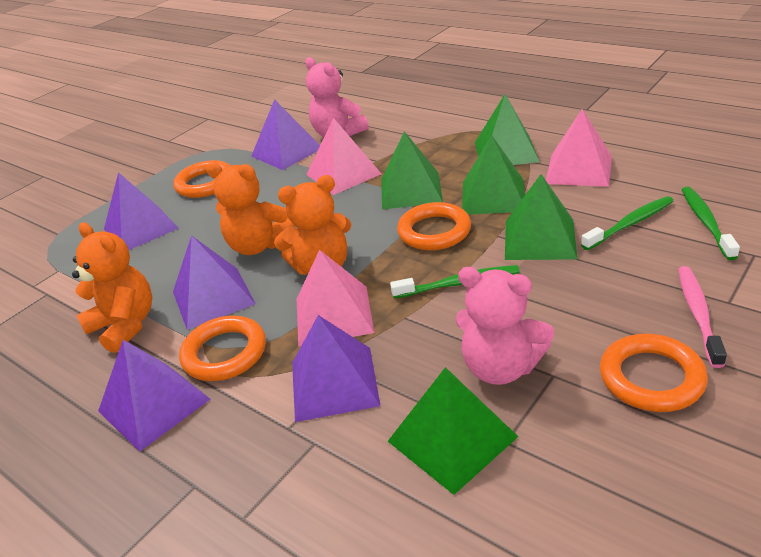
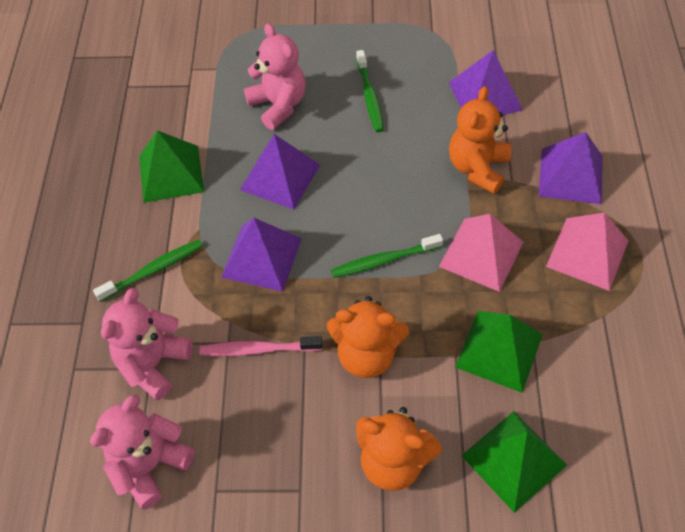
green pyramid: [381,131,443,210] [388,367,519,495] [462,135,525,215] [475,94,540,165] [505,174,577,260] = 5 -> [139,130,204,203] [455,311,543,393] [461,411,567,513] = 3
orange ring: [173,160,231,198] [179,315,266,381] [397,202,471,250] [600,334,708,412] = 4 -> none = 0
pink pyramid: [297,250,374,346] [306,118,382,195] [546,109,612,187] = 3 -> [439,214,524,292] [546,213,628,291] = 2
pink teddy bear: [305,57,368,137] [456,267,554,385] = 2 -> [90,394,195,510] [101,288,193,400] [244,23,306,130] = 3
purple pyramid: [98,340,210,451] [104,172,179,250] [173,235,256,330] [251,99,320,170] [292,315,380,422] = 5 -> [221,218,302,292] [240,134,320,210] [449,50,523,115] [539,132,603,204] = 4

